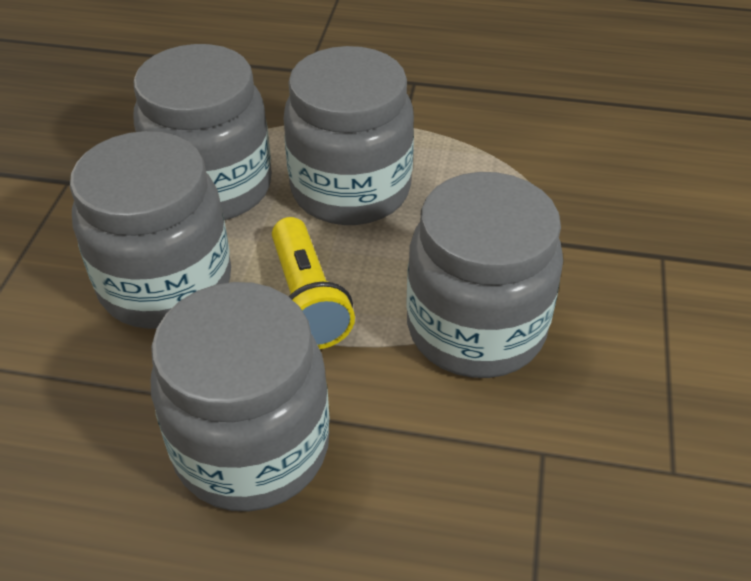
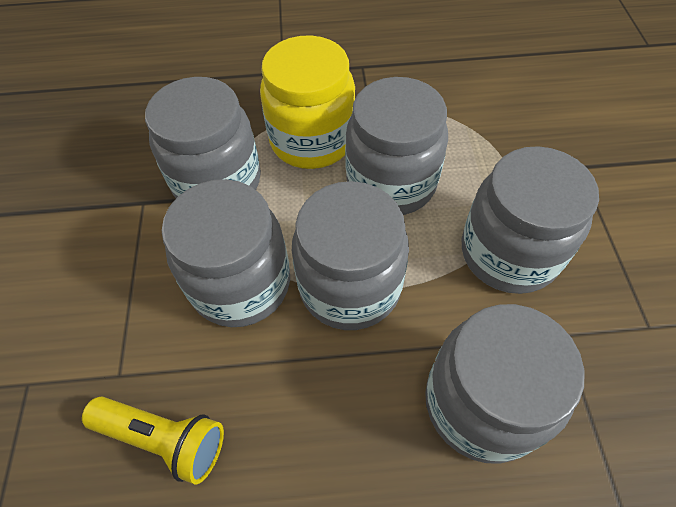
grey jar: [70,131,231,329] [133,44,272,220] [151,282,329,511] [284,46,414,225] [407,172,563,378] = 5 -> [145,77,261,198] [162,179,290,327] [292,181,409,330] [345,77,448,215] [425,304,585,464] [462,146,599,294] = 6
yellow jar: none = 0 -> [260,35,355,169] = 1

